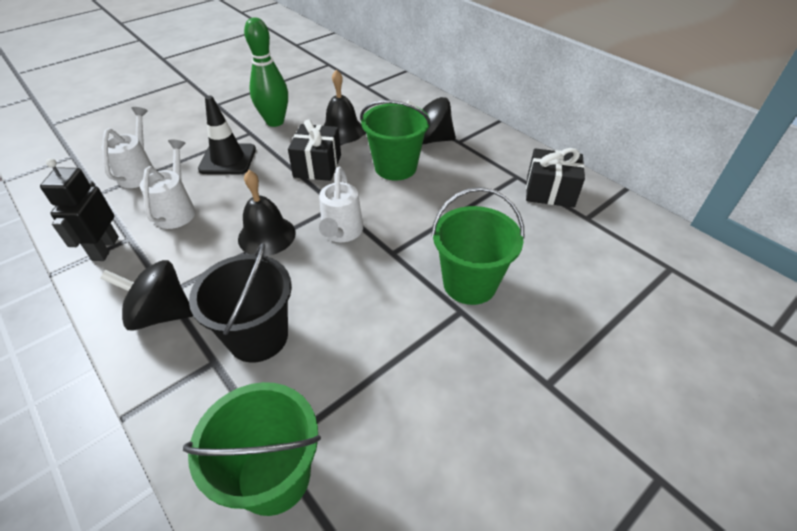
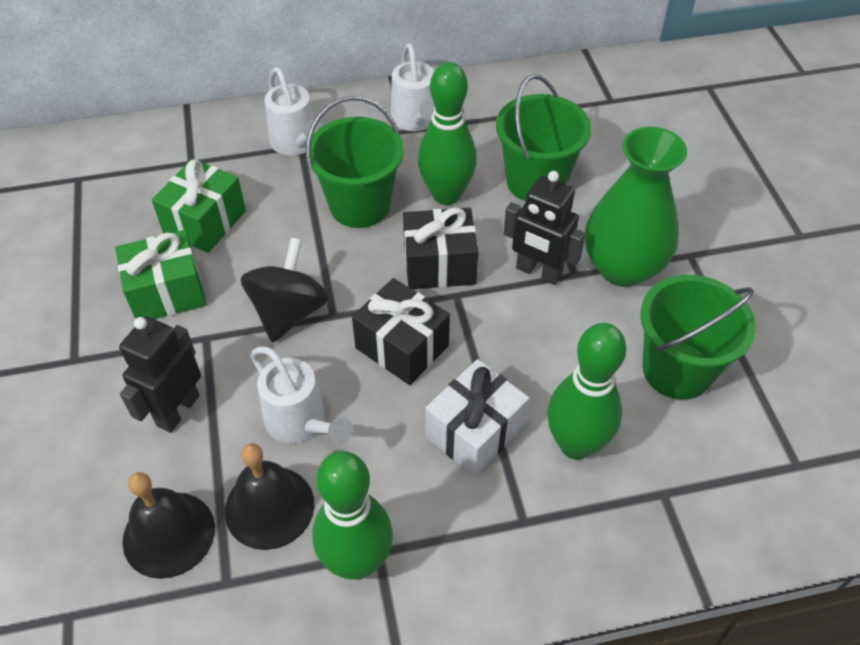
black bucket: [189,243,292,362] = 1 -> none = 0
black robot: [40,158,119,261] = 1 -> [119,316,201,433] [503,171,586,285] = 2
black spinning top: [100,260,193,331] [406,97,456,145] = 2 -> [241,238,329,343] = 1
black traffic cone: [198,96,256,174] = 1 -> none = 0
green bowling pin: [244,17,288,127] = 1 -> [312,451,393,580] [418,62,477,205] [547,323,627,460] = 3
green gift: none = 0 -> [115,230,206,319] [152,159,246,253] = 2
green vase: none = 0 -> [585,127,687,287] = 1
white gift: none = 0 -> [425,359,529,477] = 1

